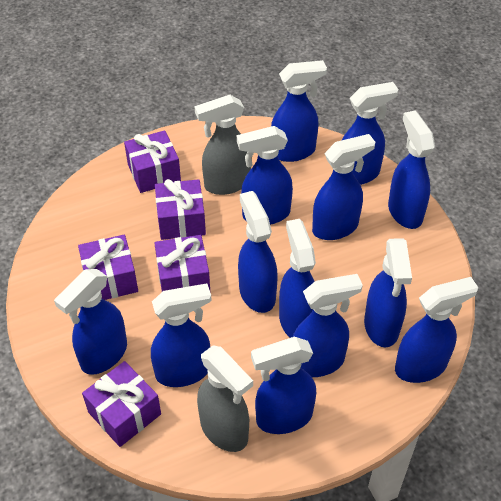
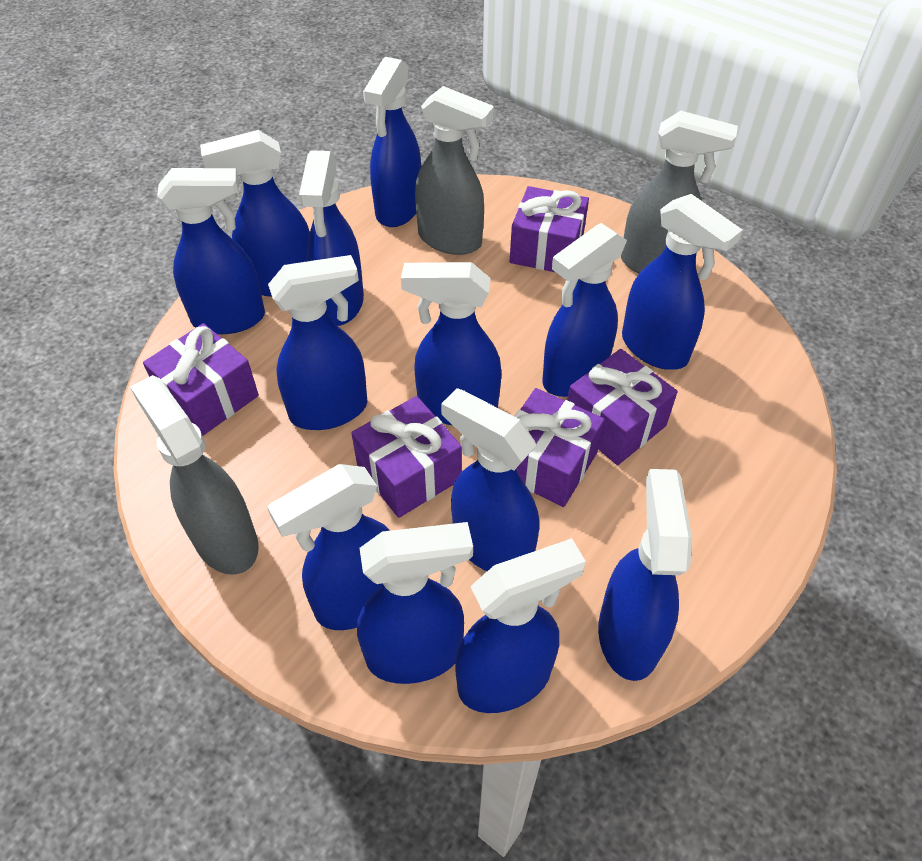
grey spray bottle: [195,95,251,195] [197,345,253,452] = 2 -> [130,375,259,575] [415,86,494,255] [621,111,738,273] = 3

